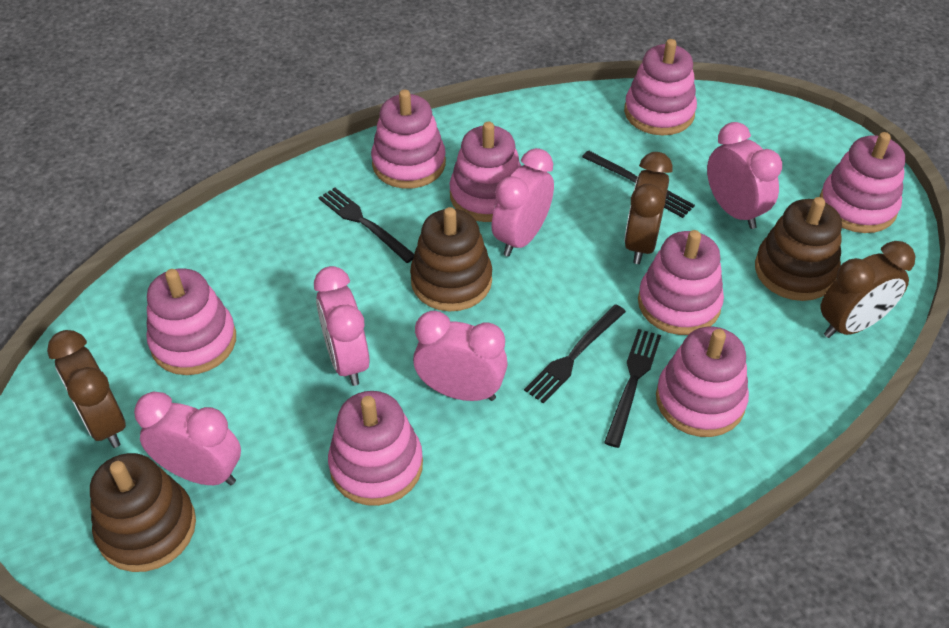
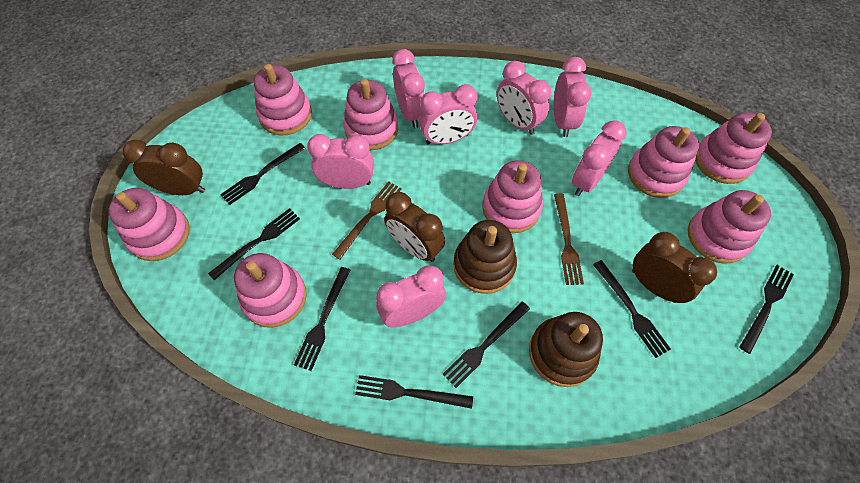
black fork: [318,187,414,263] [524,304,626,404] [582,150,695,218] [604,329,661,448] = 4 -> [208,208,300,280] [220,143,305,205] [294,267,351,371] [355,375,473,409] [443,302,530,388] [593,260,671,358] [739,265,794,354] = 7
brown fork: none = 0 -> [332,181,402,259] [554,193,584,285] = 2
brown stacking toy: [90,453,196,572] [410,207,492,311] [755,197,842,301] = 3 -> [453,220,517,294] [529,312,603,387] = 2
pink clock: [134,391,241,485] [314,266,369,386] [413,311,508,401] [491,148,554,257] [707,122,782,229] = 5 -> [307,134,374,189] [376,266,446,327] [392,49,425,128] [419,84,477,145] [497,61,551,135] [554,57,591,137] [572,120,627,196] = 7

